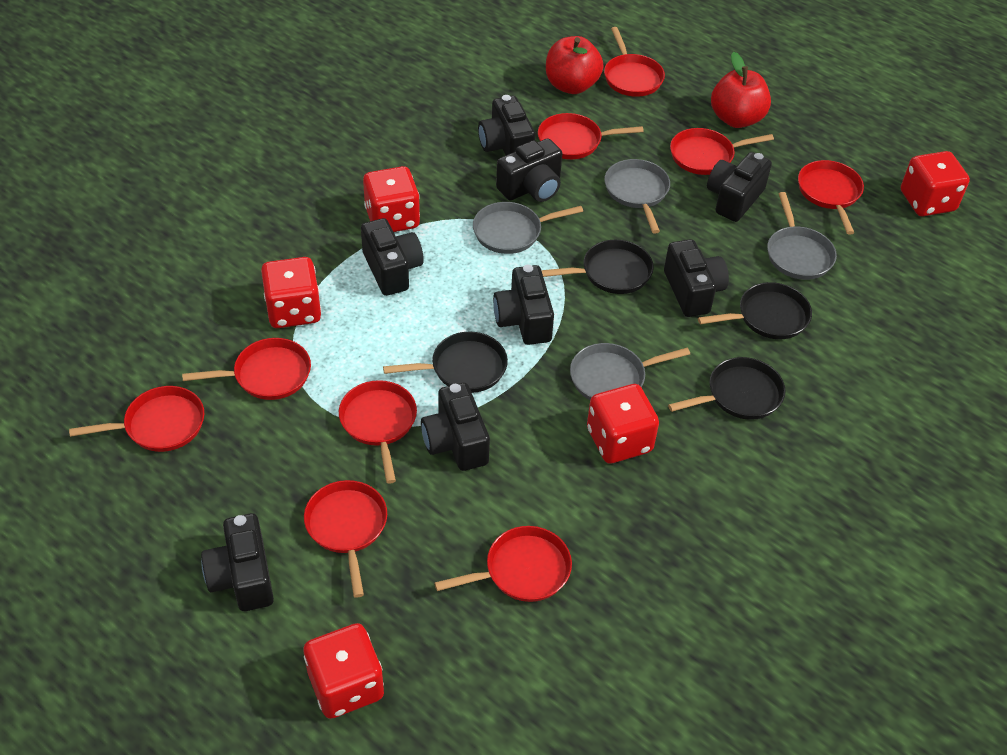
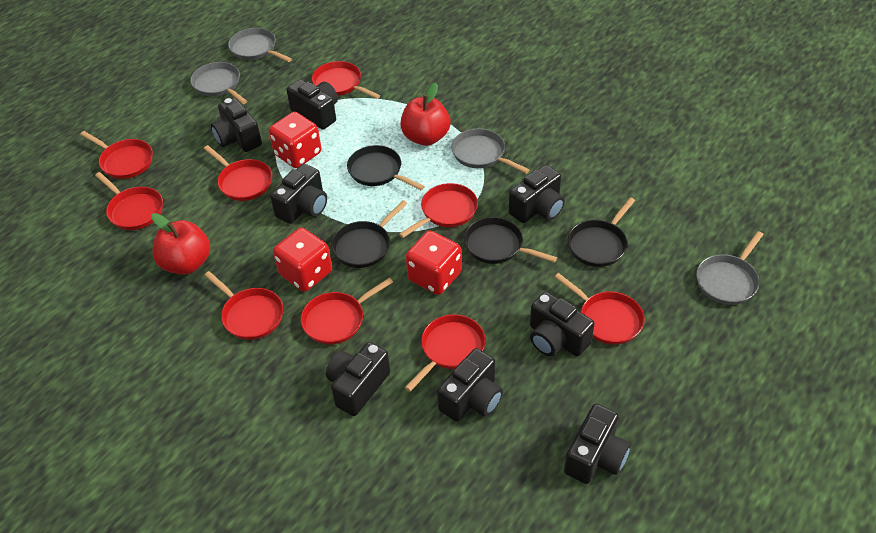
red dice: [261,257,321,328] [303,623,384,719] [363,166,420,232] [587,384,659,464] [901,151,970,216] = 5 -> [269,112,322,168] [273,228,332,292] [406,231,462,295] = 3

